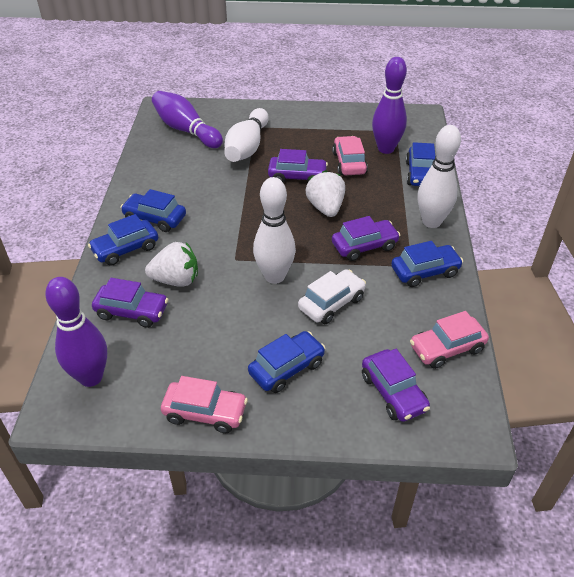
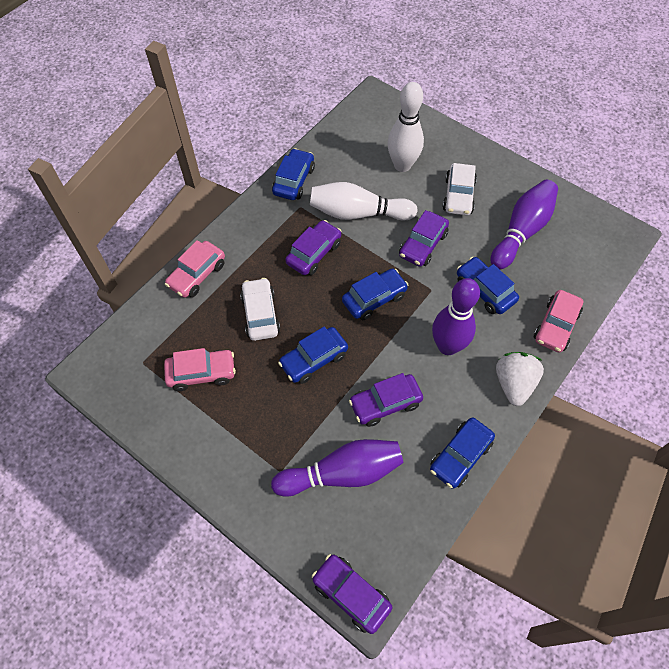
white bowling pin: [225,108,269,162] [253,177,296,284] [418,125,461,228] = 3 -> [310,182,418,221] [387,82,424,172] = 2
white car: [298,269,366,324] = 1 -> [240,278,280,341] [443,163,477,215] = 2
white strawberry: [145,242,198,287] [305,170,345,217] = 2 -> [496,352,544,406] = 1

